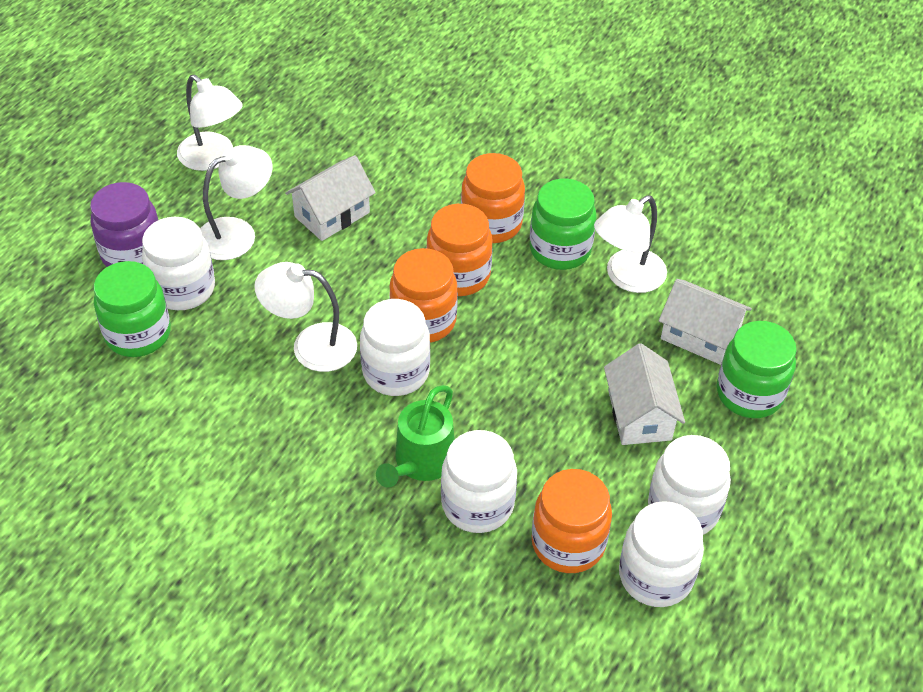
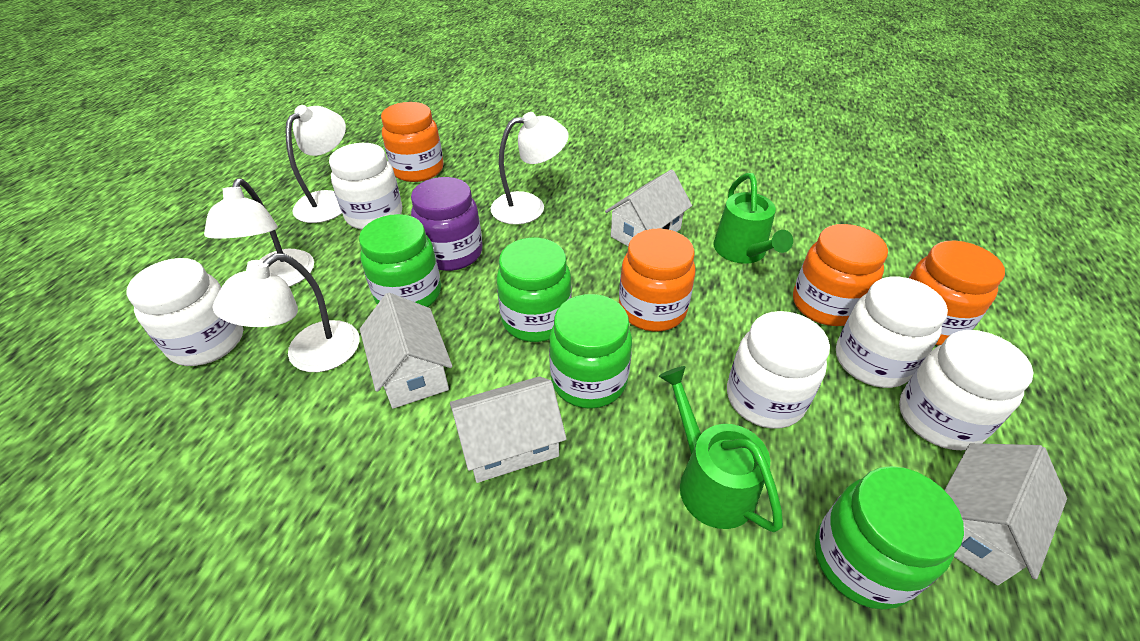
green jar: [94,261,171,357] [530,179,596,270] [717,321,797,418] = 3 -> [359,214,441,307] [496,238,572,342] [549,294,632,409] [815,466,964,609] = 4
green watering can: [376,385,455,487] = 1 -> [659,366,783,532] [714,173,793,264] = 2
white house: [285,155,376,241] [604,343,685,445] [659,279,752,365] = 3 -> [360,293,452,409] [450,376,567,483] [605,169,692,246] [944,443,1067,585] = 4

